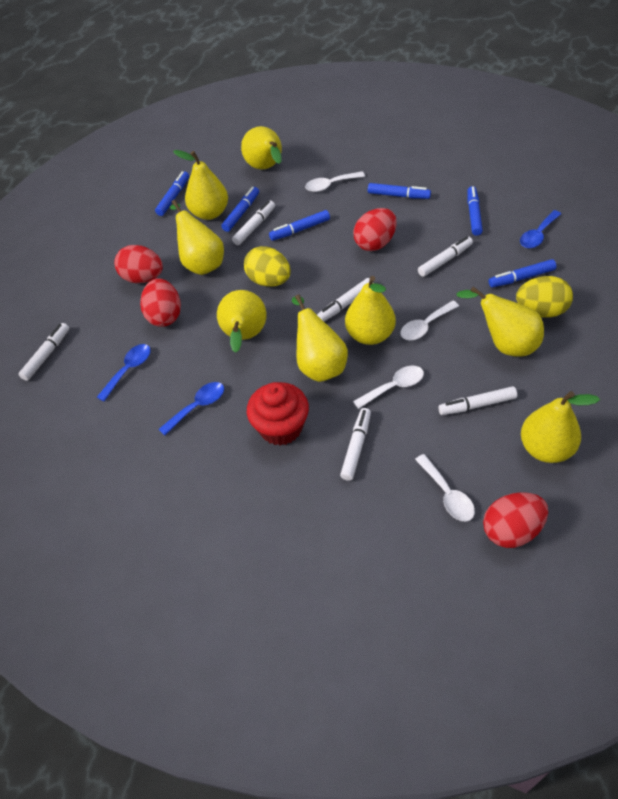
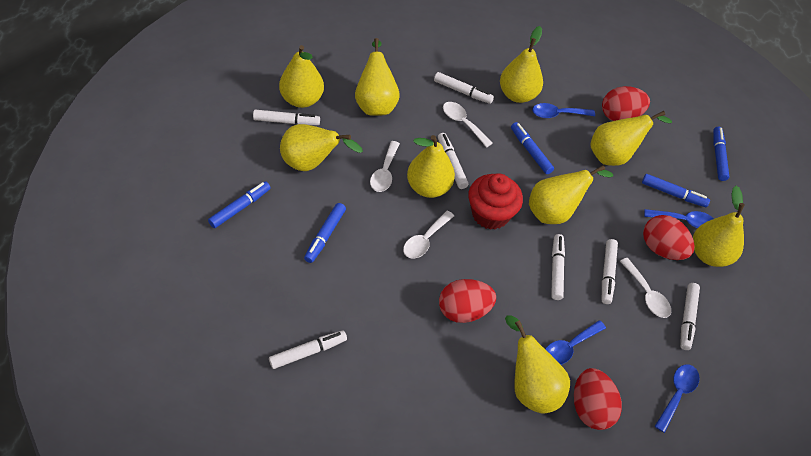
blue marker: [155,171,189,216] [221,187,259,232] [269,210,330,241] [368,183,431,199] [468,186,483,236] [489,259,556,288] = 6 -> [208,181,271,228] [304,203,346,263] [511,122,554,174] [642,174,710,207] [713,127,729,181] = 5
blue spoon: [97,344,151,401] [158,382,224,436] [520,210,561,248] = 3 -> [532,103,595,118] [546,320,606,365] [644,209,713,228] [654,364,699,433] = 4
white marker: [18,323,69,381] [232,201,275,245] [317,278,370,321] [340,408,371,481] [418,236,473,277] [438,386,517,415] = 6 -> [253,110,320,125] [269,330,347,369] [434,72,494,104] [438,133,469,189] [551,234,565,300] [602,239,618,304] [680,283,700,350] = 7
yellow egg: [244,246,291,287] [516,276,573,318] = 2 -> none = 0
yellow pear: [170,200,224,275] [173,150,228,220] [217,290,267,353] [241,126,282,169] [292,294,348,382] [345,276,396,345] [456,287,544,357] [521,391,600,463] = 8 -> [279,45,324,108] [280,124,363,171] [355,38,400,116] [407,135,455,198] [500,26,543,103] [505,315,570,413] [529,165,613,224] [590,111,672,166] [693,186,745,267] = 9

